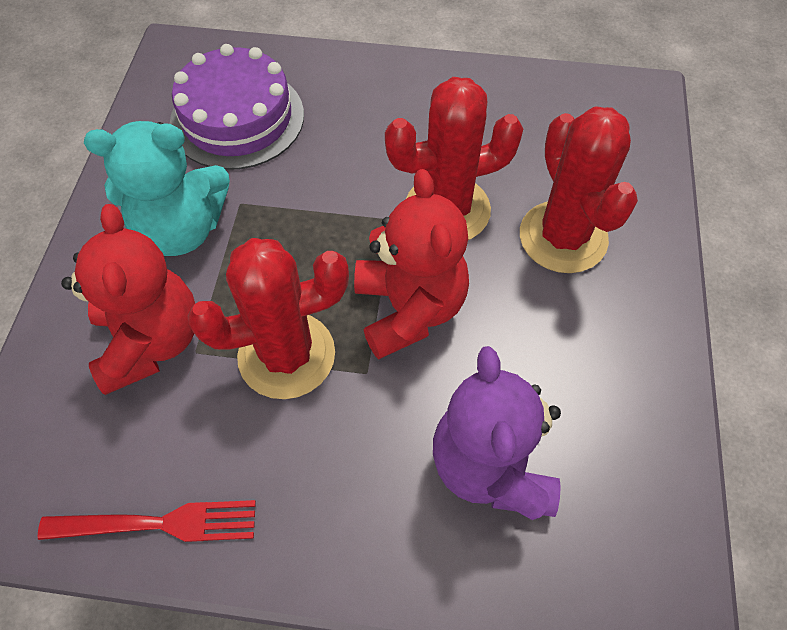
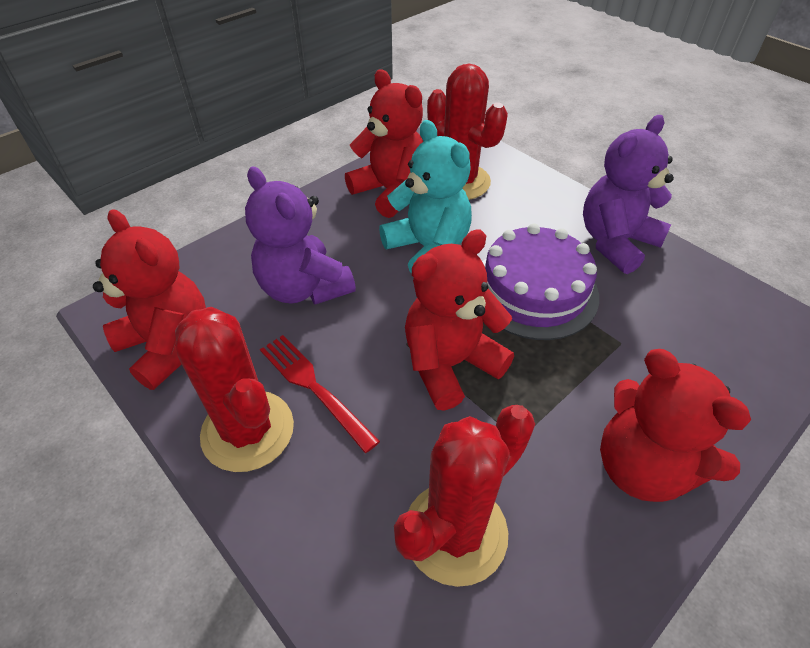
purple teddy bear: [433,346,561,520] = 1 -> [245,166,356,304] [583,115,674,274] = 2
red teddy bear: [61,204,195,395] [354,169,469,359] = 2 -> [93,209,206,390] [345,69,423,218] [405,229,514,411] [600,349,751,502] = 4

